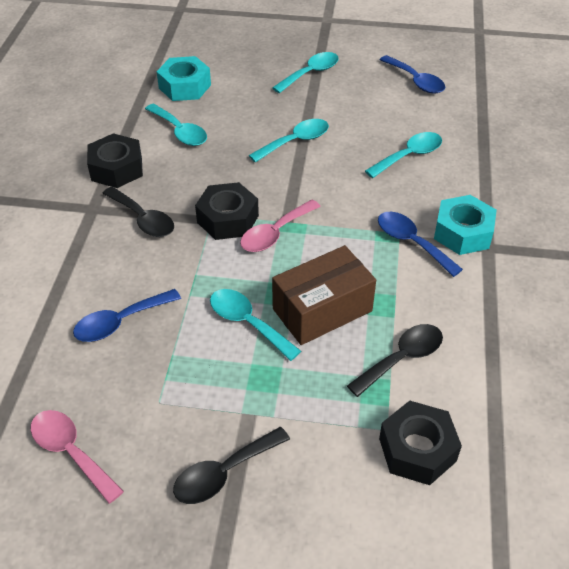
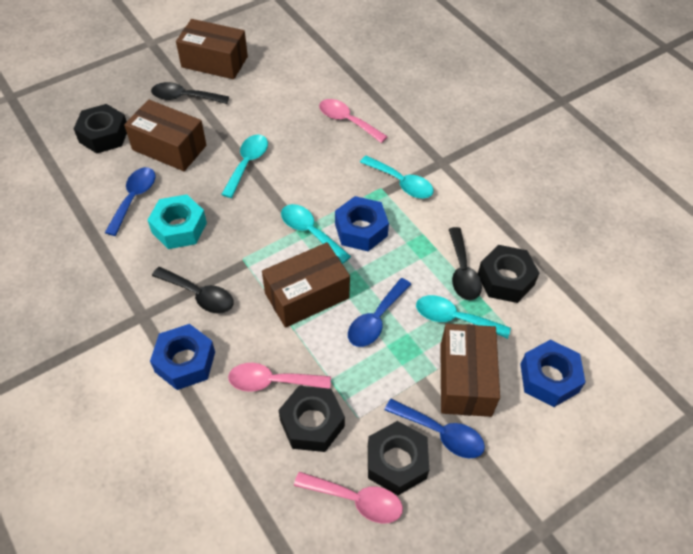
black nut: [87,133,143,188] [195,182,259,240] [379,401,462,485] = 3 -> [74,104,127,153] [279,386,345,452] [368,421,429,495] [478,245,539,303] = 4
blue nut: none = 0 -> [150,324,215,390] [335,196,389,251] [520,340,586,407] = 3
brown box: [272,245,376,345] = 1 -> [124,99,206,171] [176,19,248,79] [262,242,350,328] [440,323,500,417] = 4
pink spoon: [30,410,124,504] [240,200,321,252] = 2 -> [228,363,331,392] [294,472,403,523] [319,99,388,143] = 3
turquoise nut: [157,56,211,101] [434,195,497,255] = 2 -> [148,194,207,249] = 1
turquoise spoon: [145,104,207,146] [210,289,301,361] [249,119,329,162] [272,52,339,93] [365,132,442,178] = 5 -> [221,134,268,198] [281,204,351,264] [360,155,434,198] [416,295,511,339] = 4

